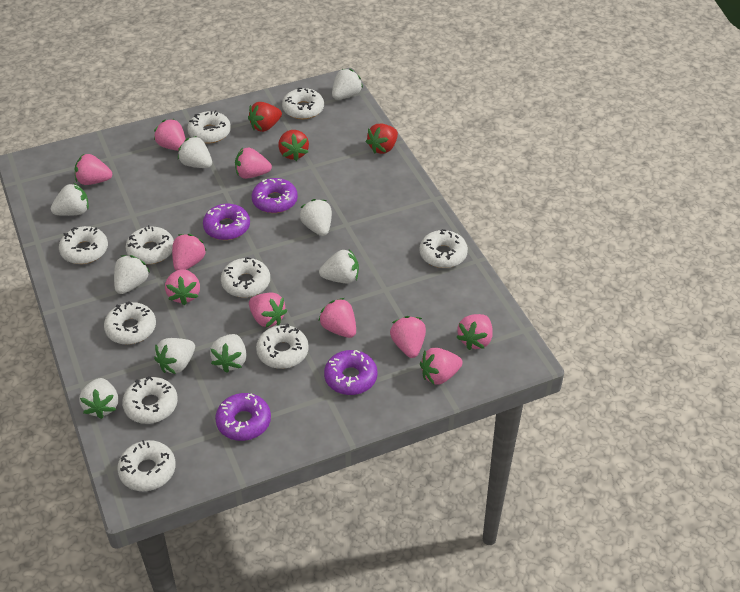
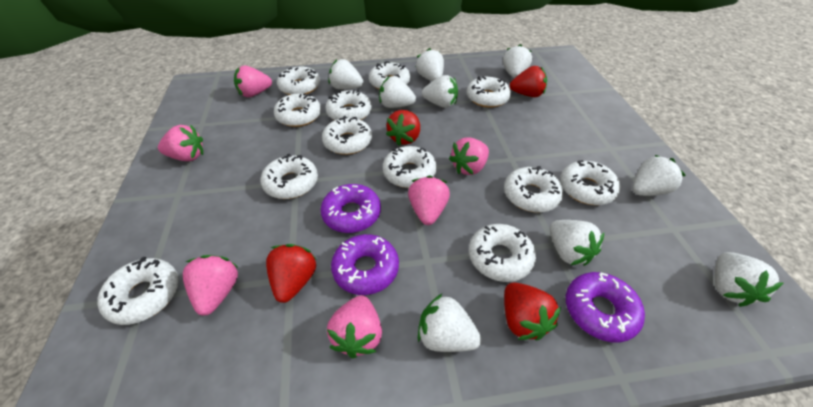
pink strawberry: [75,154,112,185] [154,119,186,151] [165,269,200,305] [172,234,207,271] [235,147,272,179] [249,292,287,327] [319,298,356,338] [390,316,426,358] [420,348,463,385] [456,314,493,350] = 10 -> [158,125,203,161] [183,255,239,316] [234,66,272,97] [327,295,382,358] [408,175,450,225] [449,138,489,175] = 6
purple donut: [203,204,250,240] [215,393,271,441] [252,178,298,213] [324,350,377,395] = 4 -> [321,184,381,233] [331,234,399,295] [566,272,645,343] = 3
red strawberry: [248,102,282,132] [278,130,309,161] [366,124,398,154] = 3 -> [266,244,317,303] [386,110,420,146] [504,283,561,340] [510,66,547,97] = 4
white donut: [59,226,108,264] [104,301,156,344] [117,440,176,491] [122,376,178,424] [125,225,174,264] [187,110,231,143] [221,257,270,298] [256,324,309,369] [282,88,324,119] [419,229,468,268] = 10 -> [97,257,179,325] [260,154,318,199] [274,93,321,127] [277,67,320,95] [322,116,372,155] [325,90,372,120] [369,61,410,90] [383,146,437,188] [467,76,511,108] [469,224,536,282] [504,166,563,213] [560,160,620,205] = 12

